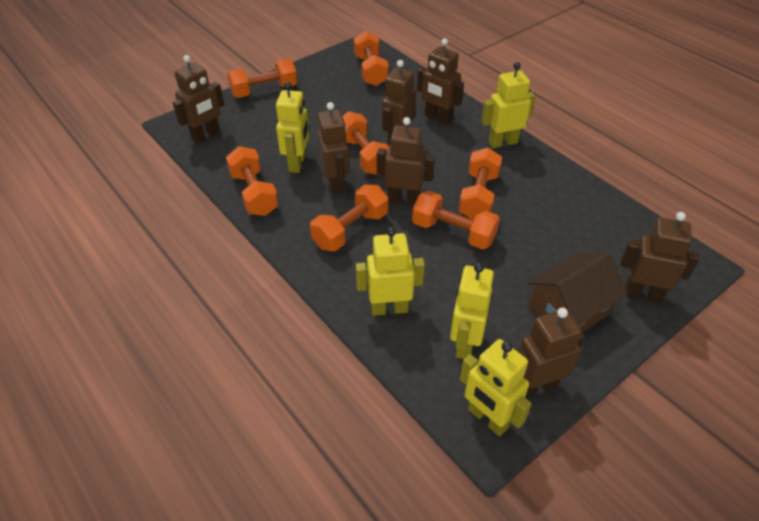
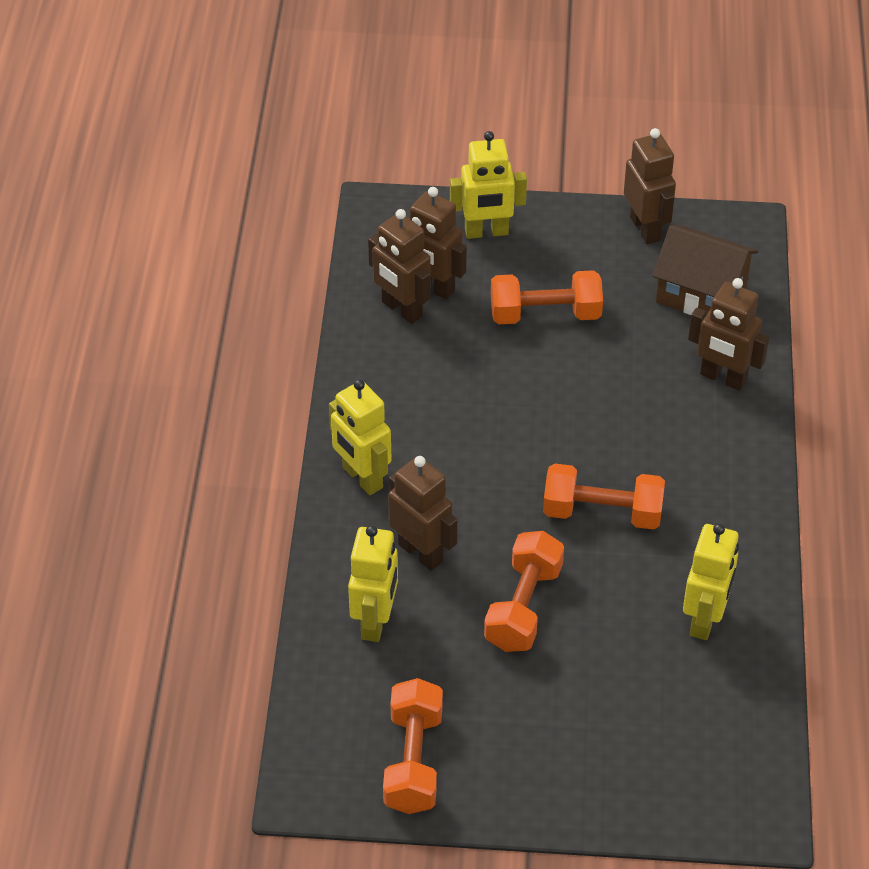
brown robot: [172,55,224,143] [317,102,350,195] [377,117,435,205] [382,60,416,146] [417,38,464,125] [515,307,585,398] [620,212,699,303] = 7 -> [368,209,431,324] [388,456,458,571] [410,187,467,300] [624,128,676,244] [688,278,769,391] = 5
orange dumbbell: [226,146,279,216] [227,59,297,98] [310,185,388,251] [343,112,389,175] [354,31,389,86] [412,191,500,249] [459,148,502,220] = 7 -> [383,678,443,814] [484,531,564,652] [491,270,603,324] [543,463,665,530] = 4
yellow robot: [276,82,310,173] [356,227,425,316] [450,263,494,359] [460,339,532,436] [482,62,535,148] = 5 -> [329,379,392,495] [348,525,398,642] [450,131,527,239] [683,523,739,640] = 4

